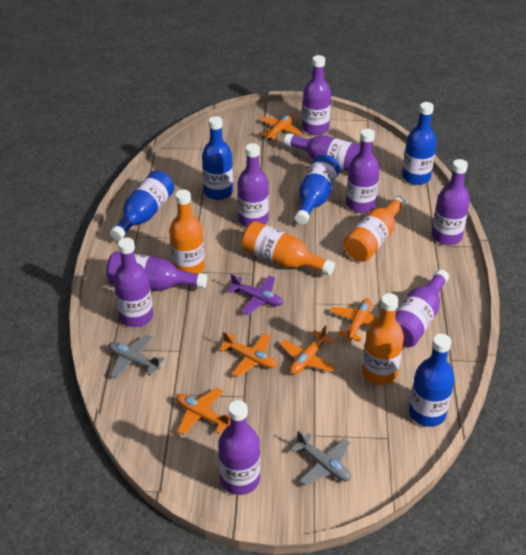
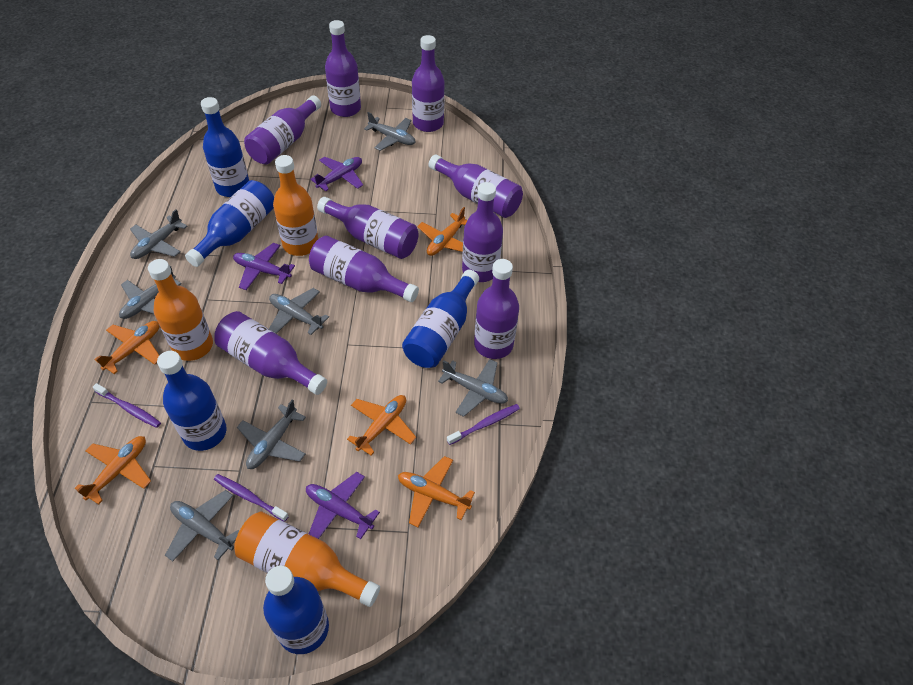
grey plane: [108,335,165,379] [290,431,351,486] = 2 -> [119,266,181,319] [130,209,188,259] [165,490,239,561] [237,400,306,469] [269,288,329,335] [364,112,416,151] [438,359,508,417] = 7
orange bottle: [169,189,205,274] [241,221,335,275] [343,195,406,262] [362,293,404,385] = 4 -> [148,259,213,361] [234,512,380,607] [273,155,318,256] = 3
purple plane: [228,274,283,315] = 1 -> [233,243,295,290] [306,472,380,539] [310,157,363,191] = 3
purple toothbrush: none = 0 -> [92,383,161,428] [214,474,289,522] [447,404,520,445] = 3

